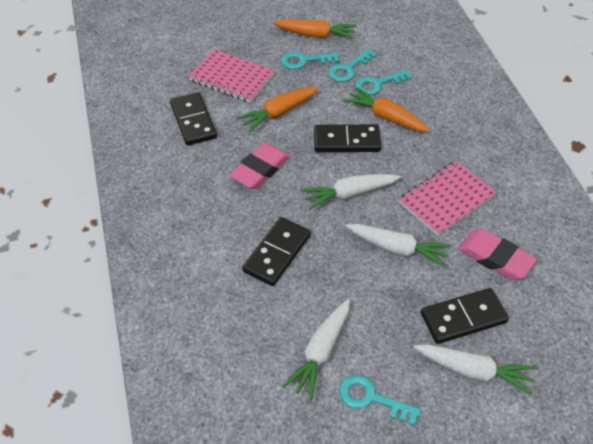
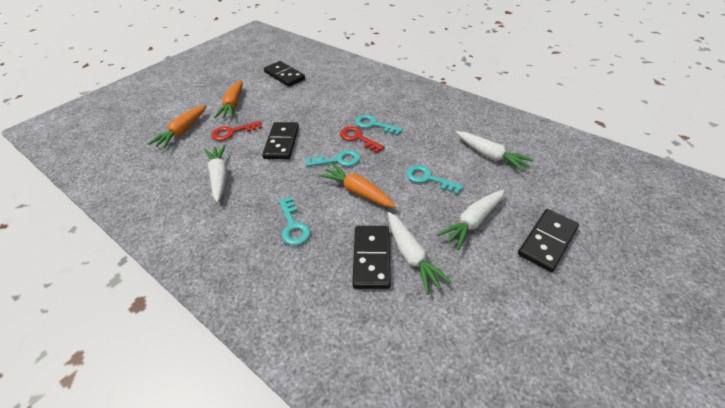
pink eraser: [229,143,290,189] [458,229,537,280] = 2 -> none = 0
pink notebook: [189,49,274,103] [399,161,497,236] = 2 -> none = 0
red key: none = 0 -> [211,121,262,141] [340,126,385,153] = 2

